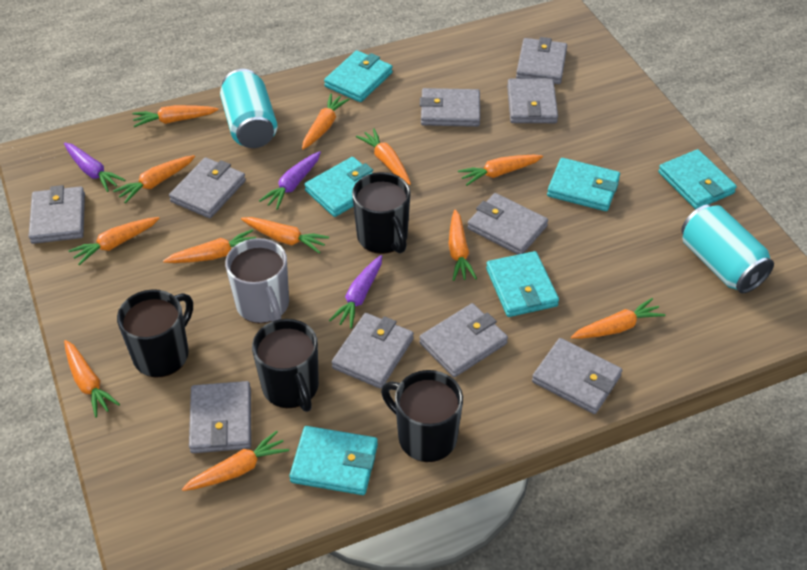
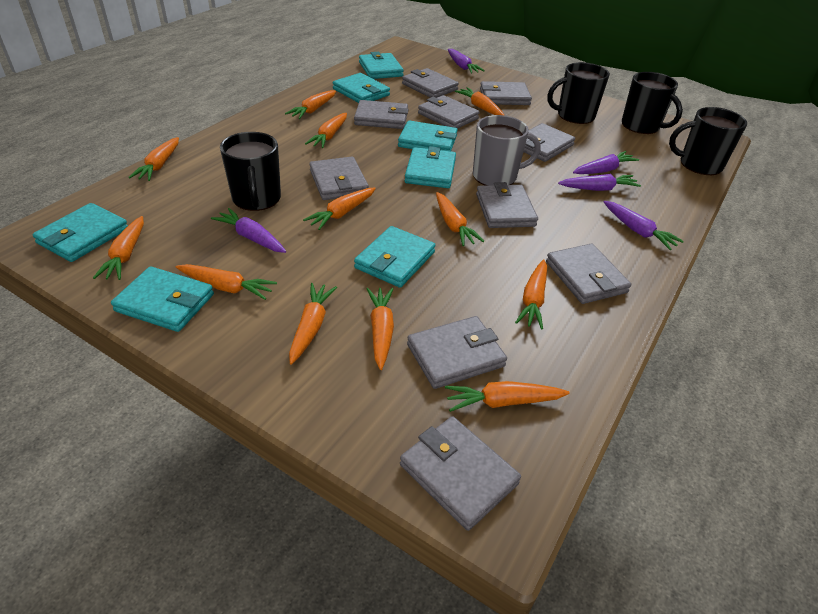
purple carrot: [64,142,125,192] [259,151,321,210] [329,255,382,328] = 3 -> [211,208,286,253] [448,49,485,74] [558,174,641,191] [573,151,639,174] [604,201,684,250] = 5
turquoise can: [220,69,277,148] [681,204,774,293] = 2 -> none = 0
turquoise wallet: [289,426,378,495] [304,157,373,217] [324,50,393,102] [486,251,559,317] [547,158,620,211] [658,149,737,209] = 6 -> [32,203,128,262] [111,266,214,332] [333,73,390,103] [354,226,436,288] [359,52,404,79] [398,121,458,151] [405,146,456,188] = 7

